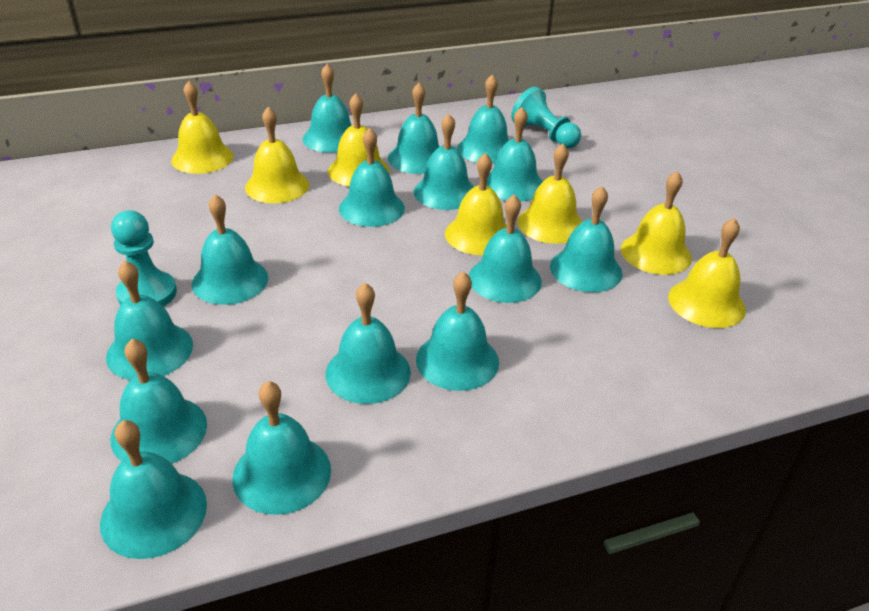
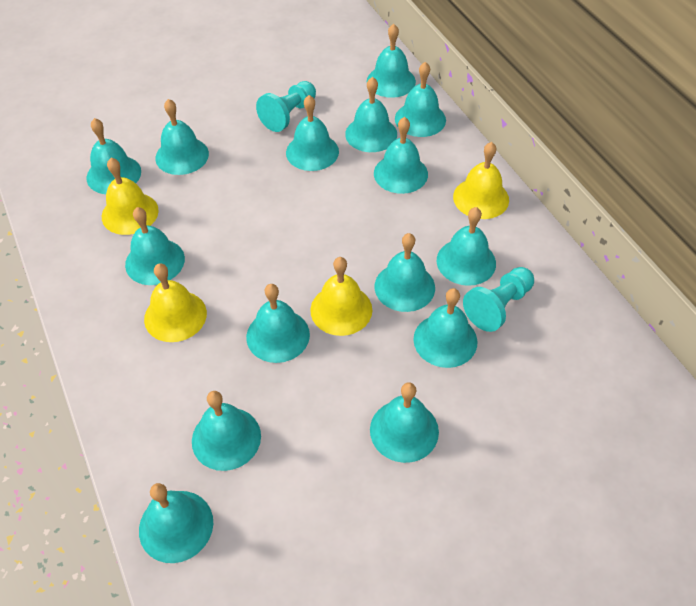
yellow bell: [171,81,234,174] [245,107,309,203] [328,93,389,187] [445,153,507,255] [518,143,582,244] [621,171,692,275] [668,218,746,328] = 7 -> [102,158,159,235] [144,263,207,342] [310,257,372,336] [453,142,509,219] = 4

